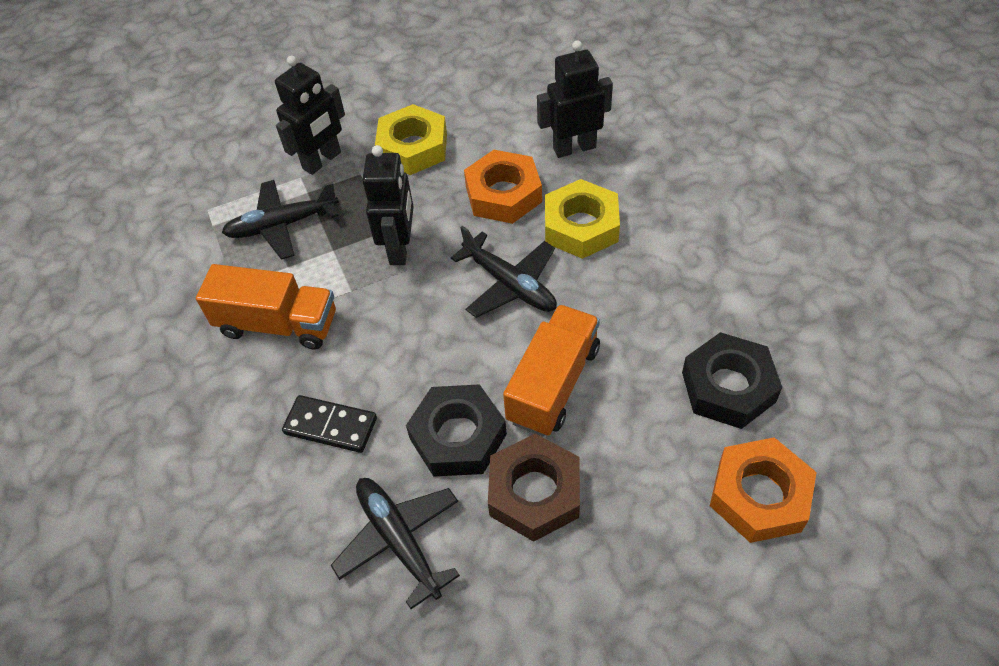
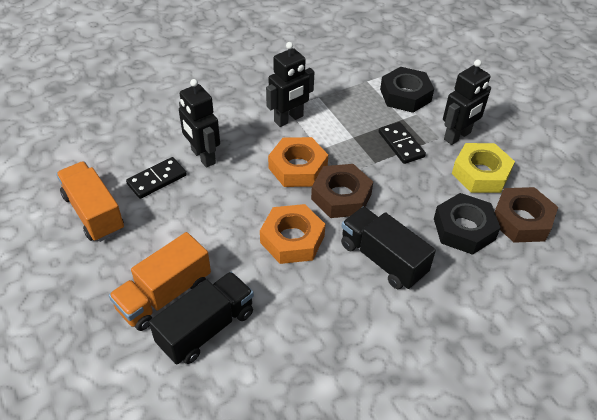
black domino: [282,395,377,453] = 1 -> [126,157,187,199] [379,122,426,164] = 2
black plane: [222,180,339,260] [331,478,460,609] [451,226,557,318] = 3 -> none = 0
black truck: none = 0 -> [149,272,254,365] [341,207,436,289] = 2
brown nut: [488,434,580,542] = 1 -> [311,164,373,218] [495,187,558,243] = 2
yellow nut: [375,104,447,175] [545,179,620,259] = 2 -> [452,143,515,193] = 1

